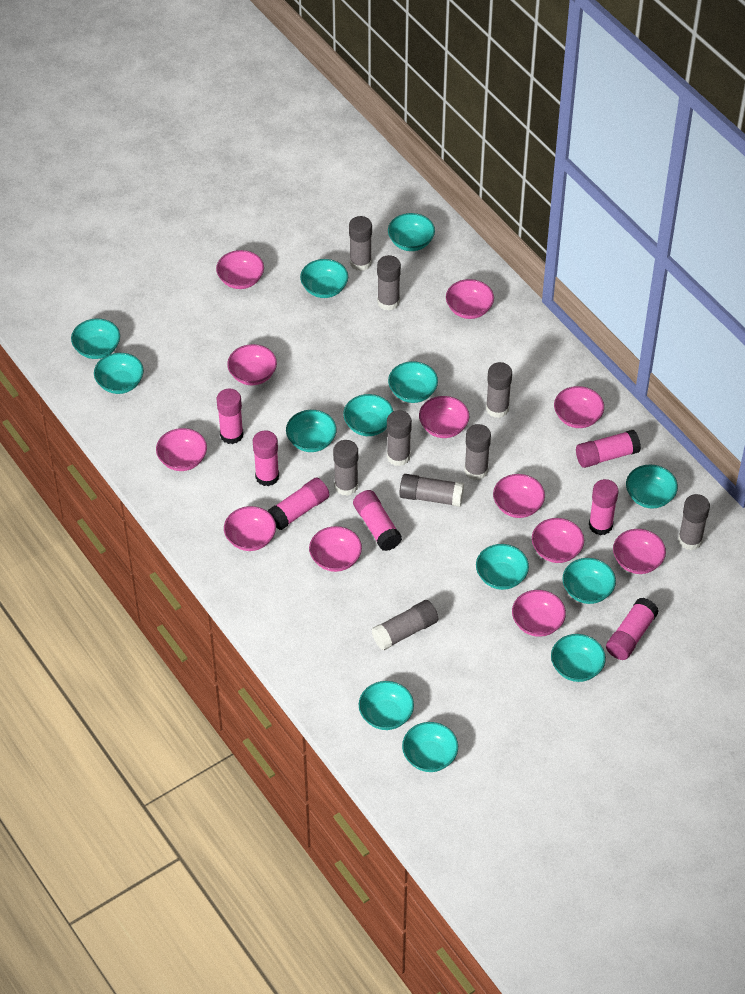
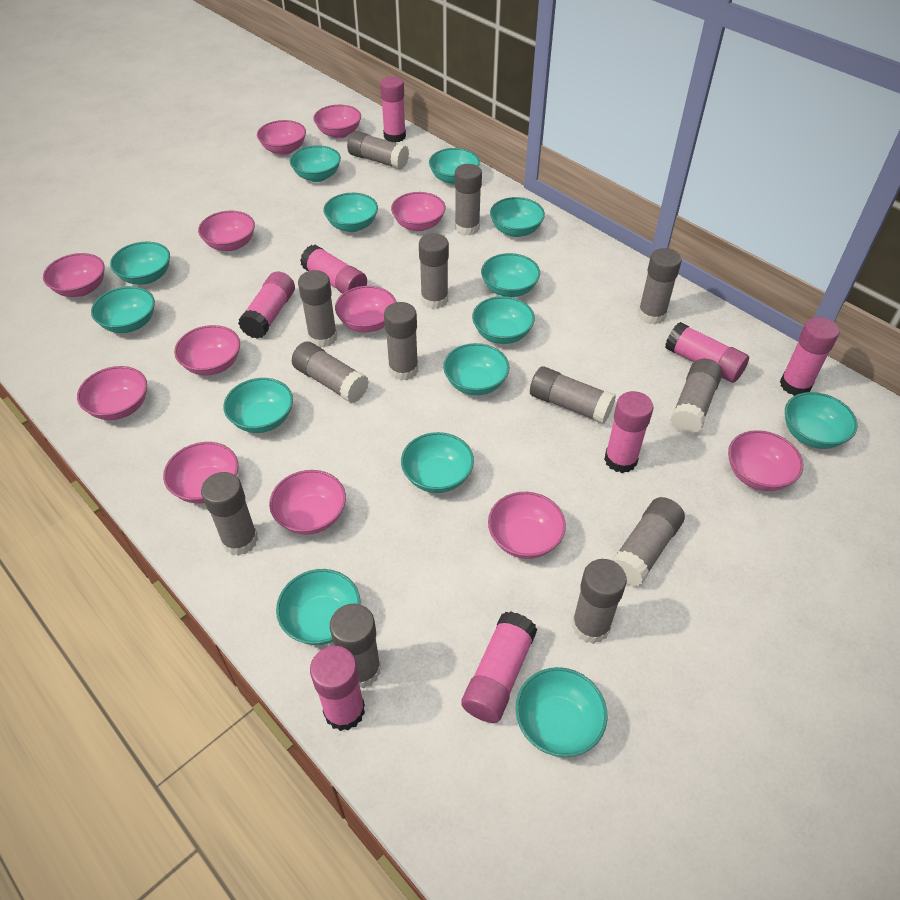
grey glue stick: [333,440,358,496] [349,216,372,271] [371,600,438,650] [377,255,401,311] [387,410,412,466] [399,474,464,507] [465,424,491,480] [486,362,512,418] [678,494,710,550] = 9 -> [201,472,258,556] [292,342,369,403] [298,270,337,347] [330,604,381,688] [347,131,409,170] [384,302,418,381] [419,233,449,309] [455,164,482,236] [530,366,616,424] [572,559,627,644] [612,497,685,587] [638,248,682,324] [670,358,722,434] = 13
pink glue stick: [216,388,244,444] [253,430,279,486] [268,478,330,530] [353,490,402,551] [576,430,641,468] [589,479,619,535] [606,598,659,660] = 7 -> [238,271,295,339] [300,245,367,294] [310,646,365,731] [380,76,406,143] [461,612,538,723] [604,391,654,473] [665,322,749,383] [780,317,839,396] = 8
turquoise bowl: [71,318,120,359] [94,353,144,394] [286,410,337,452] [300,259,348,298] [343,394,393,436] [359,681,414,730] [388,213,435,251] [388,361,438,403] [402,722,458,772] [476,544,529,590] [551,634,606,682] [562,558,616,604] [626,465,678,509] = 13 -> [91,286,155,333] [110,241,170,285] [223,378,293,433] [276,569,360,645] [290,145,341,182] [323,193,378,232] [401,432,474,493] [429,148,480,185] [443,343,510,395] [472,296,535,344] [481,253,540,297] [490,197,545,237] [515,667,607,757] [785,392,858,449] = 14

